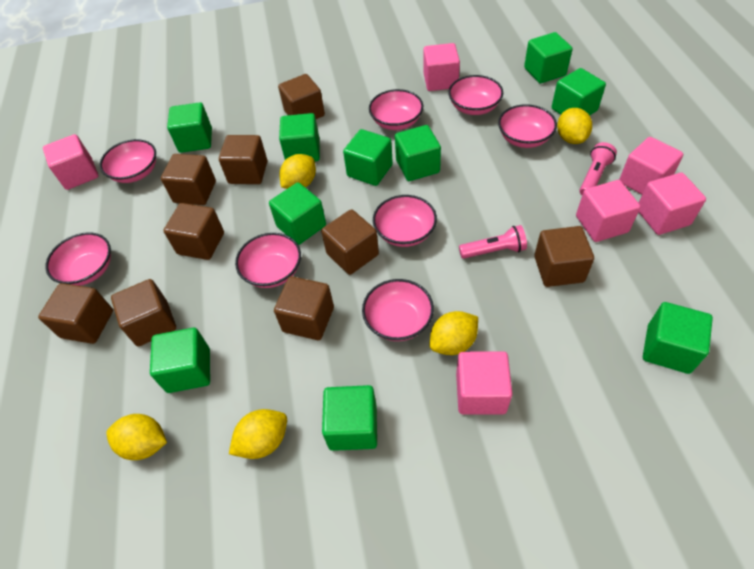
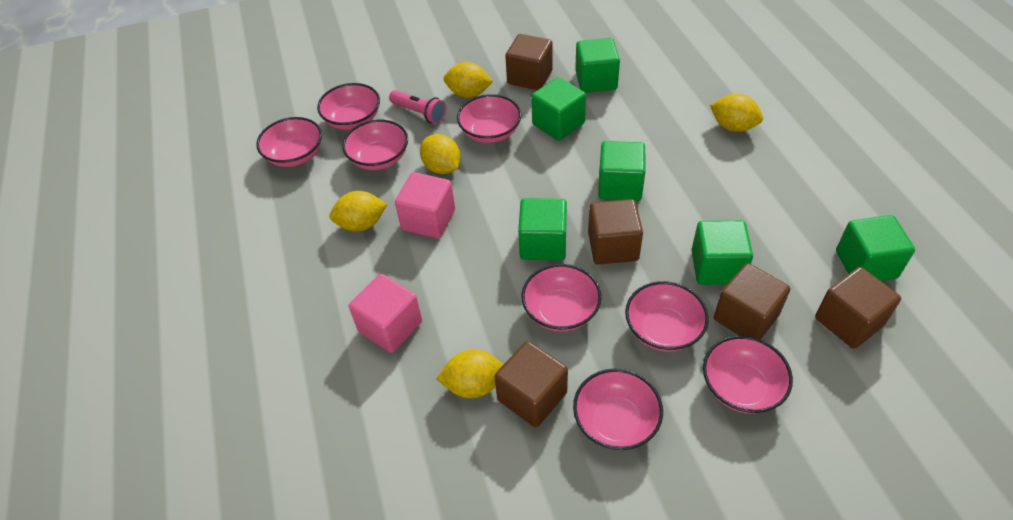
brown cube: [38,283,113,344] [111,279,176,346] [161,154,216,205] [163,203,224,260] [219,135,268,184] [274,276,334,340] [278,74,325,119] [321,209,379,275] [534,226,594,287] = 9 -> [494,341,568,427] [505,34,553,90] [588,199,643,264] [714,263,790,340] [815,267,901,349] = 5
green cube: [150,328,210,393] [167,102,212,153] [269,182,326,245] [279,113,320,161] [322,385,377,451] [343,129,393,186] [395,125,441,181] [524,32,573,83] [552,68,606,116] [643,302,713,374] = 10 -> [518,198,567,261] [531,77,586,141] [575,38,620,93] [598,141,645,201] [691,220,753,285] [836,215,915,281] = 6
pink cube: [43,134,99,190] [423,43,460,91] [456,351,512,414] [576,180,641,242] [619,137,683,194] [639,172,706,235] = 6 -> [349,274,422,353] [395,172,455,238] = 2
pink flashlight: [459,225,527,259] [579,142,617,195] = 2 -> [389,90,446,124] = 1

